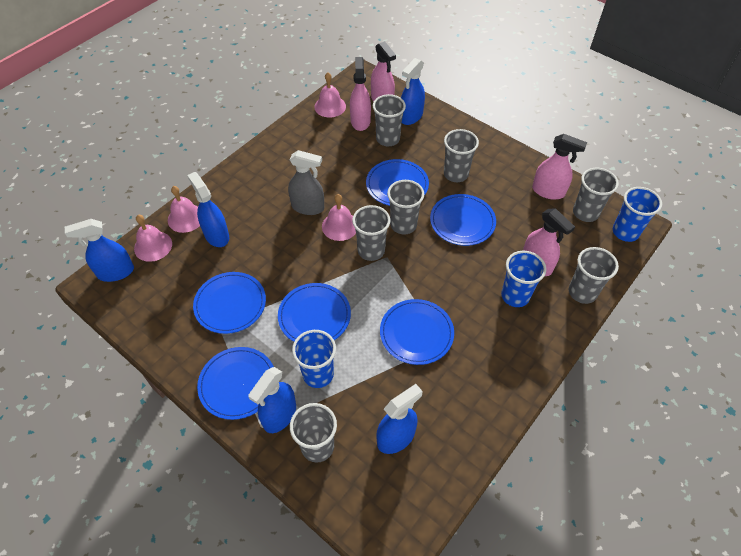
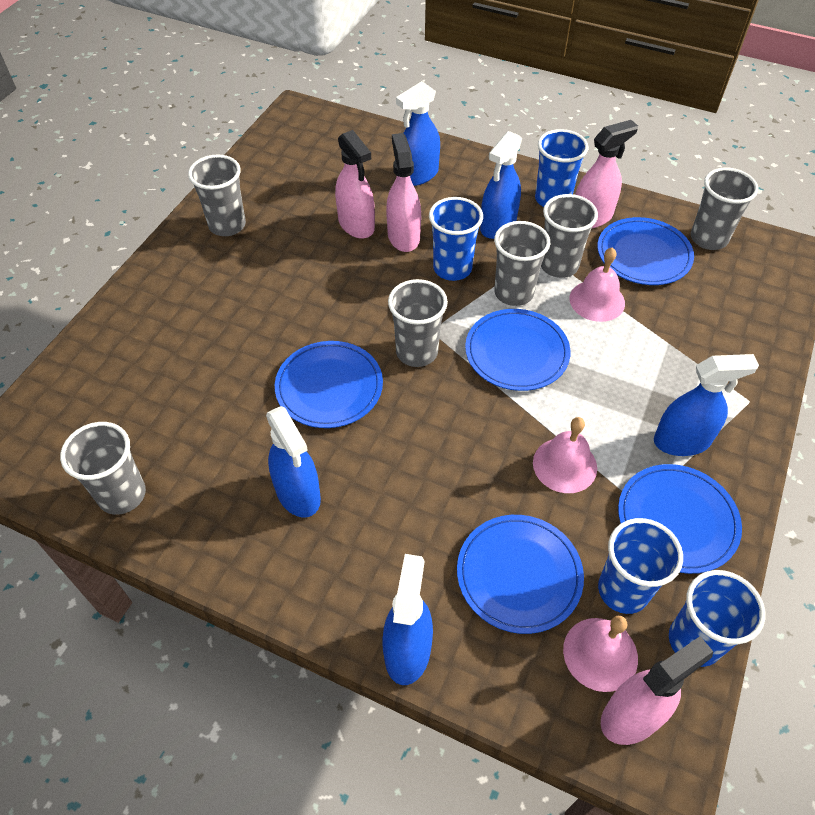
blue cup: [292,330,336,388] [501,251,547,307] [613,187,662,242] = 3 -> [429,197,483,281] [535,129,588,207] [598,518,683,614] [669,570,766,667] = 4
blue plate: [193,272,266,334] [197,347,274,420] [278,283,351,342] [366,159,429,206] [380,299,454,365] [430,194,496,246] = 6 -> [275,341,383,428] [457,515,584,634] [465,309,571,391] [597,217,694,285] [618,464,742,574] = 5
grey cup: [290,403,337,463] [352,205,390,261] [373,94,406,146] [387,180,424,235] [444,129,479,182] [569,247,619,304] [573,168,619,222] = 7 -> [60,422,146,515] [188,154,246,236] [388,279,448,367] [494,221,550,306] [541,194,598,278] [691,168,758,250] = 6
grey spray bottle: [288,150,324,215] = 1 -> none = 0
pink bell: [134,215,172,262] [168,186,200,233] [314,72,346,118] [322,194,356,241] = 4 -> [533,417,597,493] [563,616,638,692] [569,247,625,322] = 3

